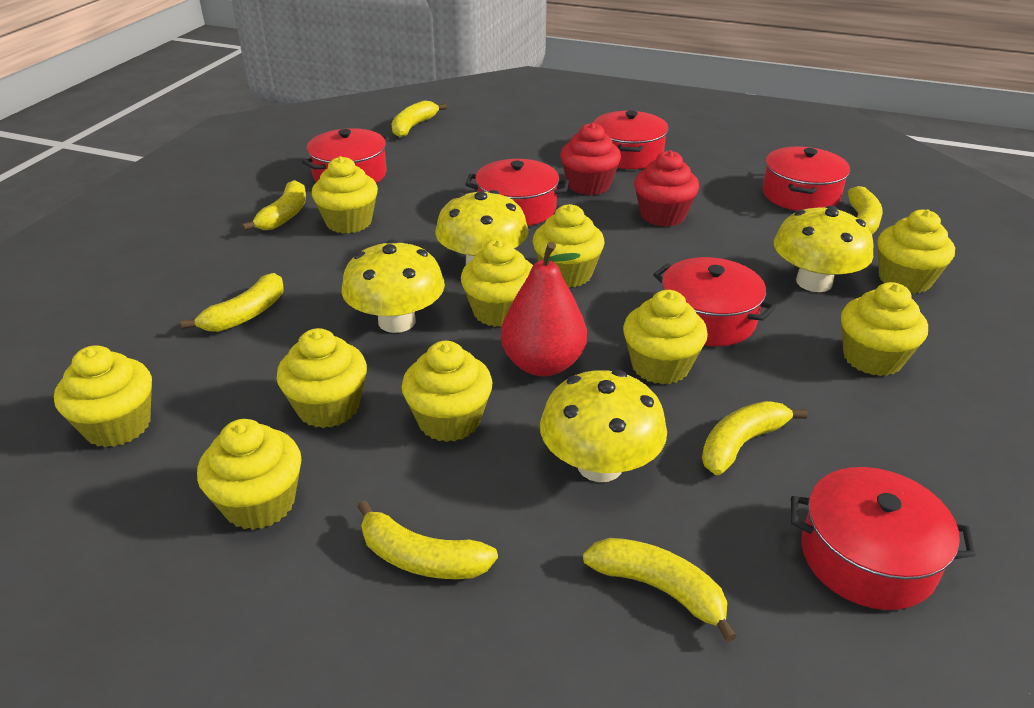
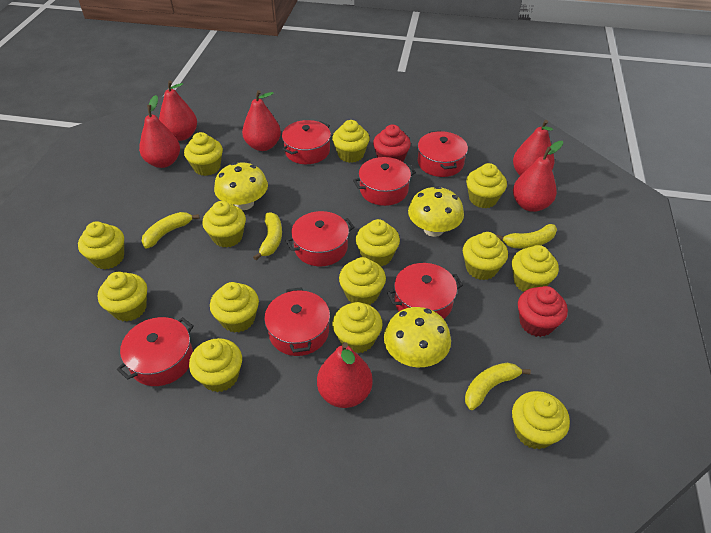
red pear: [501,242,587,376] = 1 -> [139,95,180,168] [159,80,197,141] [242,90,281,151] [317,342,373,408] [513,120,555,176] [513,141,563,212] = 6
red pot: [302,128,390,183] [465,159,569,226] [594,111,669,169] [653,257,776,346] [762,147,850,211] [791,467,976,610] = 6 -> [117,317,194,386] [264,287,330,356] [282,120,331,164] [285,211,354,266] [353,157,416,206] [387,263,463,319] [418,131,468,177] = 7
yellow banana: [181,273,284,332] [242,180,306,231] [357,500,498,579] [392,101,447,137] [583,538,737,642] [702,401,808,475] [848,186,883,234] = 7 -> [142,212,200,249] [253,212,282,260] [465,363,531,410] [497,224,557,248] = 4
yellow cupcake: [54,345,152,447] [197,419,302,530] [276,328,367,428] [312,156,378,234] [402,341,493,442] [461,239,533,327] [532,204,604,288] [623,290,708,385] [841,282,928,376] [878,209,955,294] = 10 -> [78,222,124,270] [98,272,147,322] [184,132,223,176] [189,338,242,392] [202,201,246,248] [210,282,259,333] [332,120,369,163] [332,302,383,354] [339,257,386,305] [356,219,400,267] [463,232,508,280] [466,163,507,208] [512,245,559,292] [512,391,570,449] = 14
yellow mushroom: [342,239,445,333] [435,190,528,264] [540,370,667,482] [774,205,873,292] = 4 -> [214,162,268,210] [384,307,451,367] [408,186,464,237] = 3

